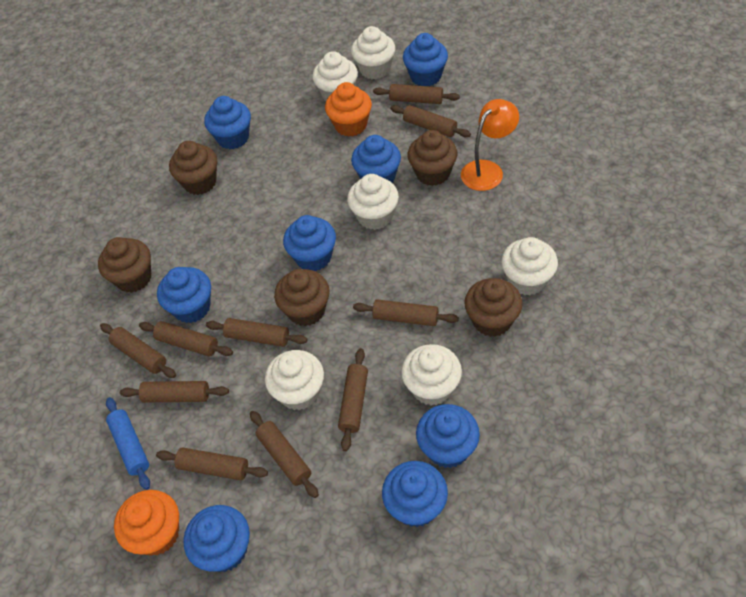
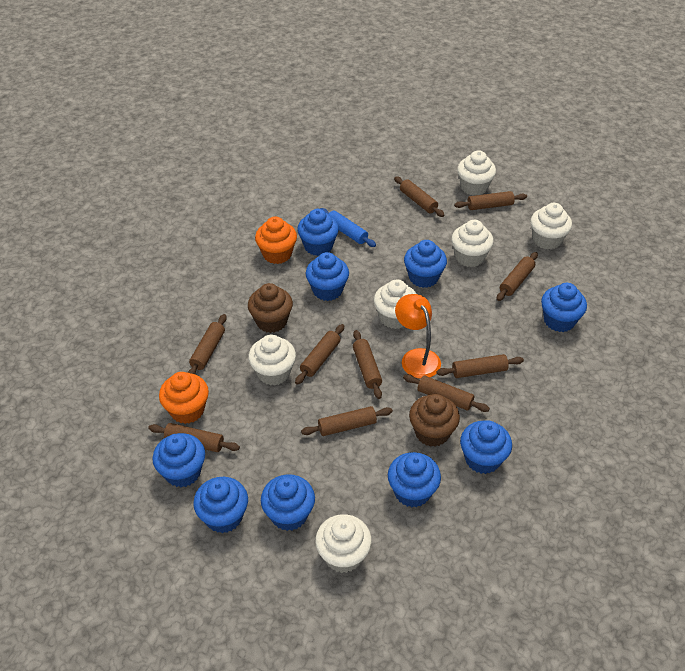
blue cupcake: [157,267,211,323] [183,505,250,572] [204,96,251,149] [283,215,336,271] [351,135,401,183] [382,461,448,527] [403,33,448,86] [416,404,480,468] = 8 -> [152,433,205,487] [193,477,248,533] [261,474,315,531] [297,209,339,256] [306,252,349,301] [388,452,441,507] [404,240,447,288] [460,421,512,474] [541,283,587,332] = 9
brown cupcake: [98,237,151,293] [169,141,217,195] [274,269,330,326] [408,130,457,186] [464,278,523,337] = 5 -> [248,283,293,333] [409,394,460,447] = 2

